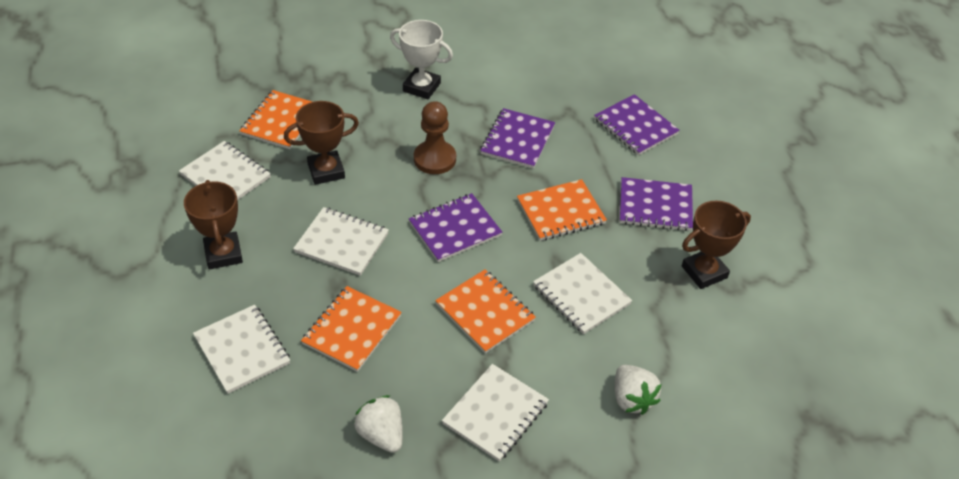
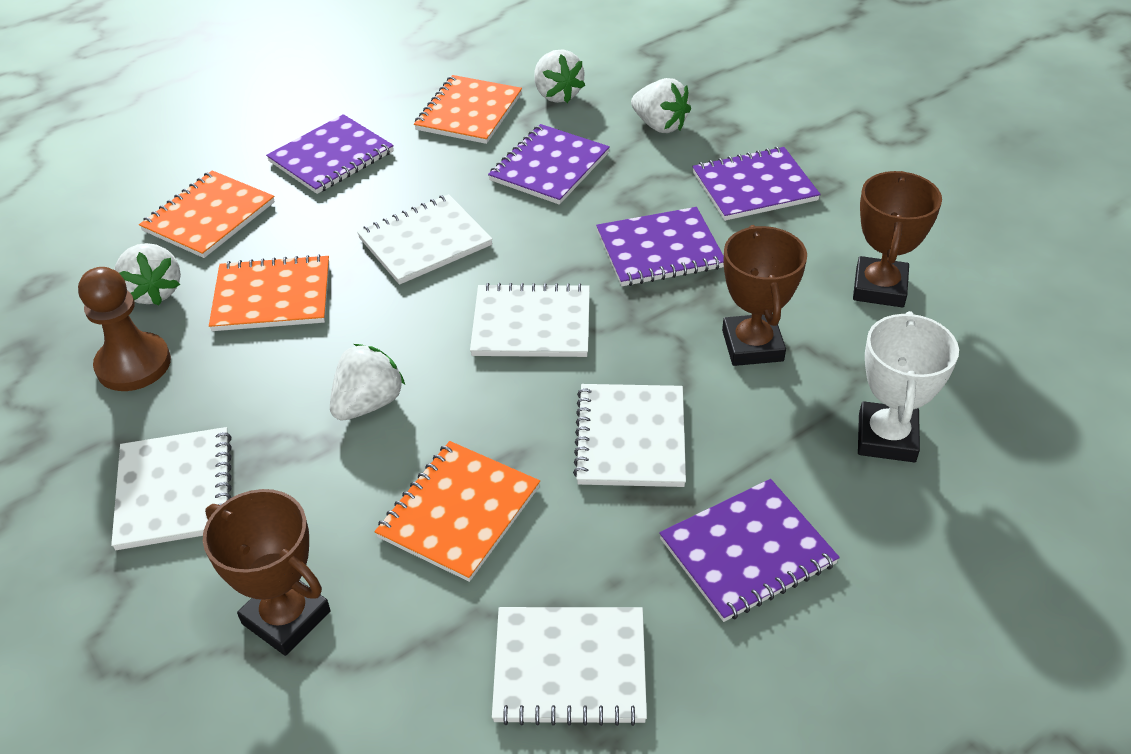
purple notebook: [409,193,502,262] [480,108,555,169] [594,94,680,155] [620,177,693,231] = 4 -> [266,114,394,194] [488,124,610,205] [596,207,724,286] [659,479,840,622] [692,146,821,221] = 5
white strawberry: [354,395,403,453] [615,365,661,415] = 2 -> [114,243,181,306] [330,344,405,421] [534,49,585,103] [631,78,691,133] = 4

